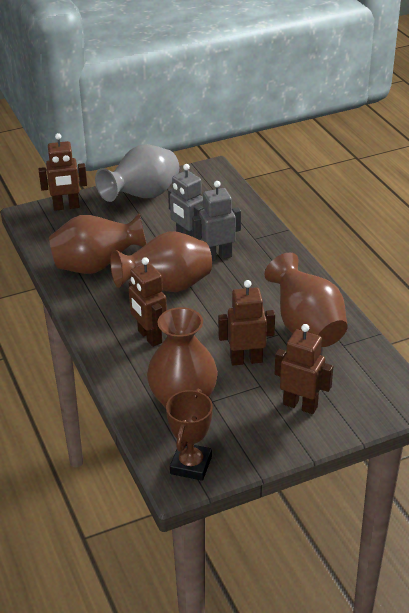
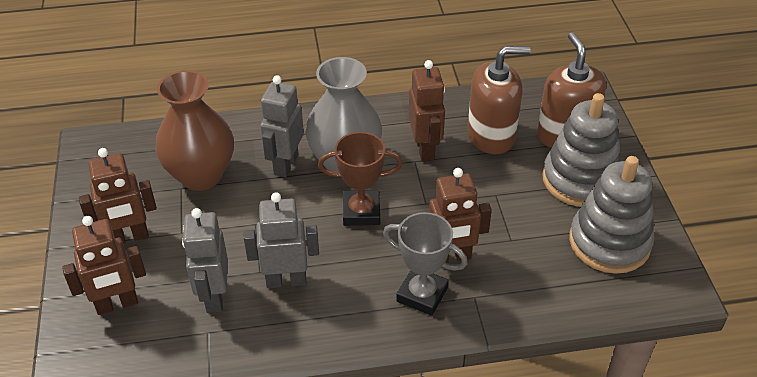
brown soap dispenser: none = 0 -> [467,46,531,154] [537,32,606,148] = 2
brown vase: [49,214,147,274] [110,231,212,292] [147,307,218,409] [264,253,348,347] = 4 -> [155,70,234,191] = 1
grey robot: [168,164,204,240] [192,181,241,261] = 2 -> [182,208,228,313] [244,192,319,288] [260,75,304,178] = 3
grey stacking toy: none = 0 -> [542,93,621,207] [569,156,655,274] = 2
grey trophy: none = 0 -> [383,212,468,316] = 1

